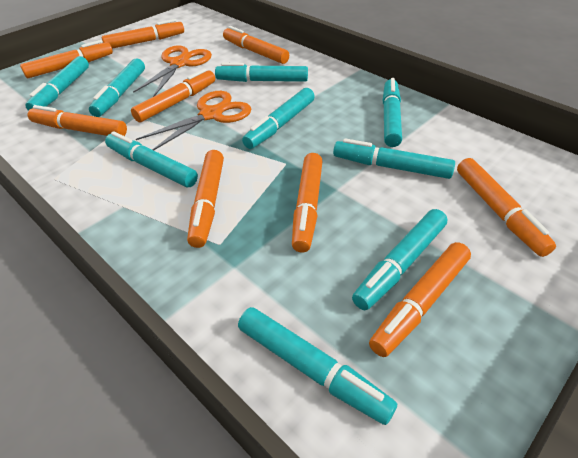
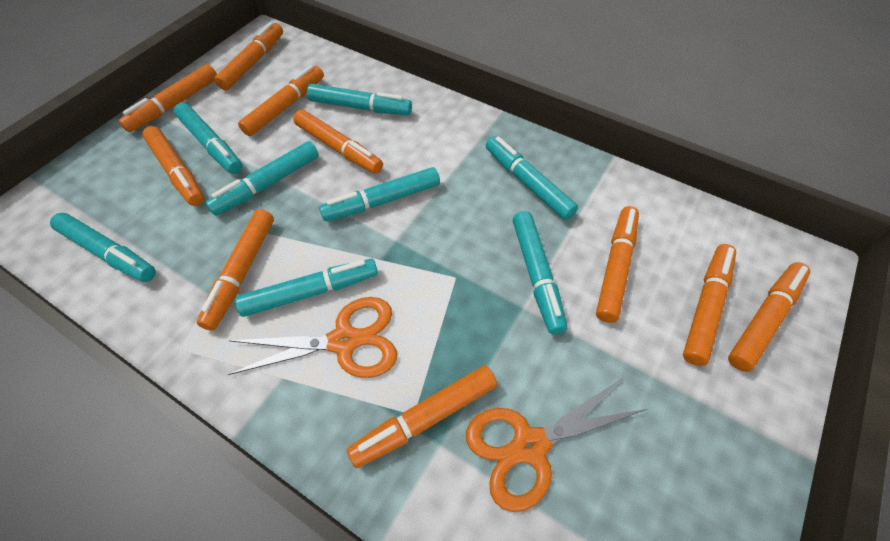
orange marker: [20,40,113,78] [28,105,127,136] [102,19,184,49] [131,69,215,122] [187,150,224,248] [223,26,289,64] [292,153,323,253] [369,242,471,357] [457,158,556,257] = 9 -> [118,64,217,132] [142,126,204,206] [197,209,274,330] [214,22,283,90] [238,65,324,136] [293,110,383,174] [347,366,497,468] [596,206,639,323] [683,244,736,366] [728,262,810,372] = 10
turquoise marker: [25,56,89,111] [89,58,145,117] [105,131,198,187] [215,63,308,82] [238,307,397,425] [242,88,315,149] [333,138,455,179] [352,209,447,310] [383,78,402,147] = 9 -> [50,213,156,282] [174,103,243,174] [205,141,319,215] [235,259,378,317] [307,84,412,115] [319,167,440,221] [486,136,578,220] [513,211,568,335] = 8

